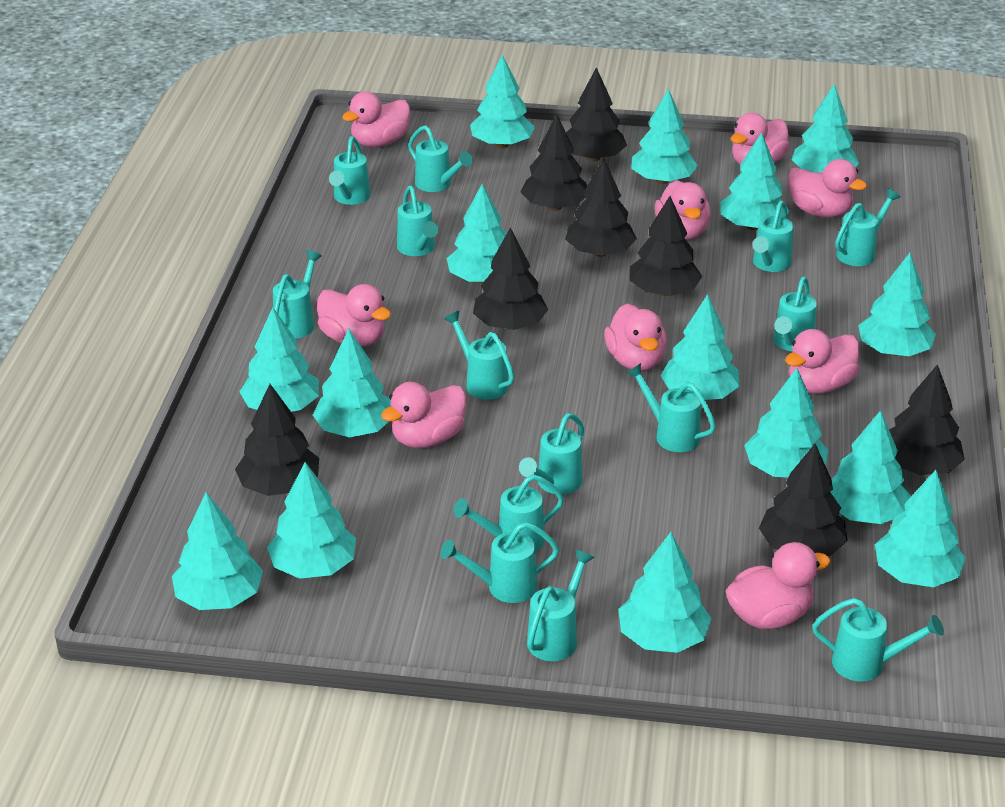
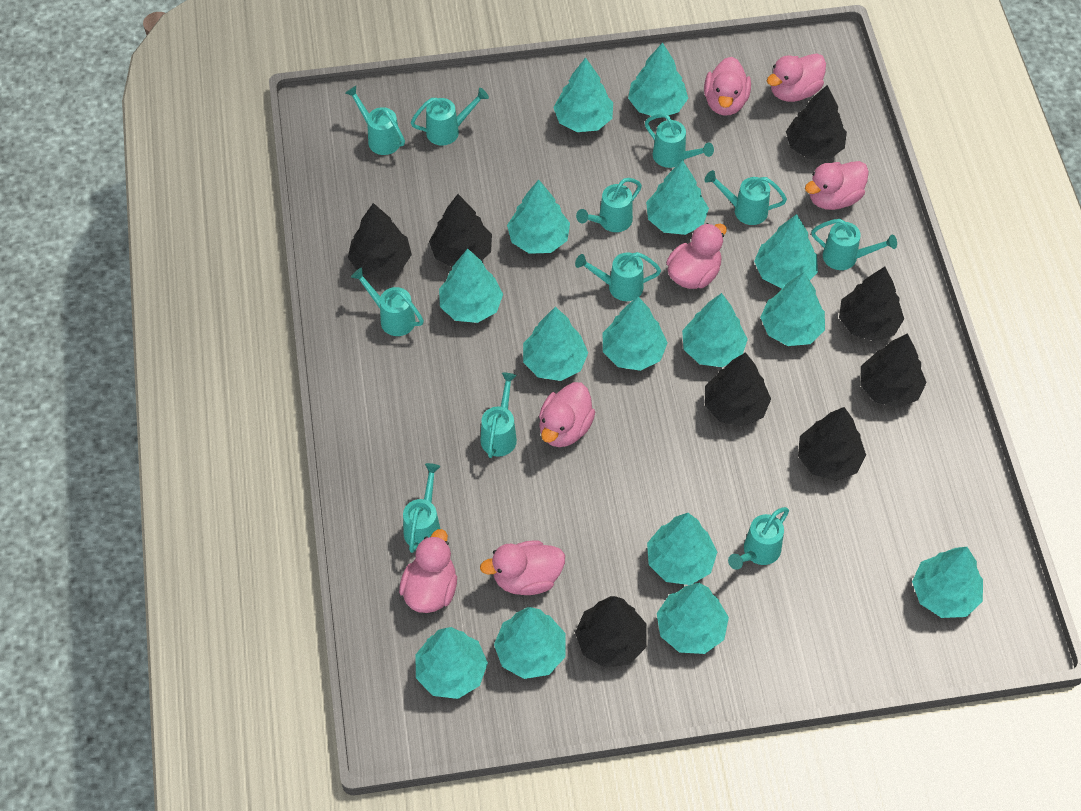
pink duck: [317,284,391,347] [342,92,410,147] [381,382,466,448] [604,304,667,371] [654,180,711,240] [725,542,831,629] [731,113,790,164] [785,329,860,393] [788,159,867,217] = 9 -> [399,529,457,613] [480,540,565,595] [539,382,595,447] [666,223,727,289] [704,57,751,115] [767,54,826,102] [805,161,869,210] = 7
turquoise watering can: [273,250,322,339] [329,136,371,205] [397,185,438,256] [408,125,473,192] [440,522,559,603] [444,311,514,400] [453,474,564,552] [519,413,584,495] [527,550,595,661] [626,363,716,452] [753,200,793,272] [773,277,817,352] [812,598,944,682] [835,188,901,266] = 14 -> [345,86,405,155] [351,268,424,336] [403,463,441,553] [411,88,489,145] [480,372,517,458] [575,252,661,301] [576,178,642,232] [645,114,714,168] [705,170,787,225] [728,507,789,570] [811,219,897,270] = 11

